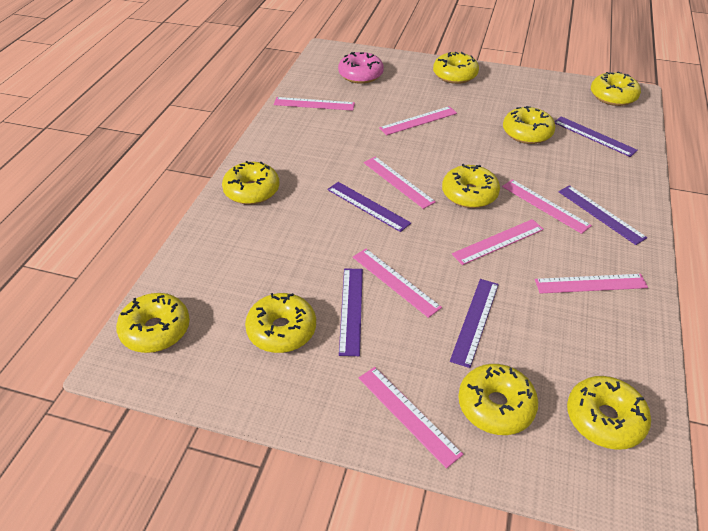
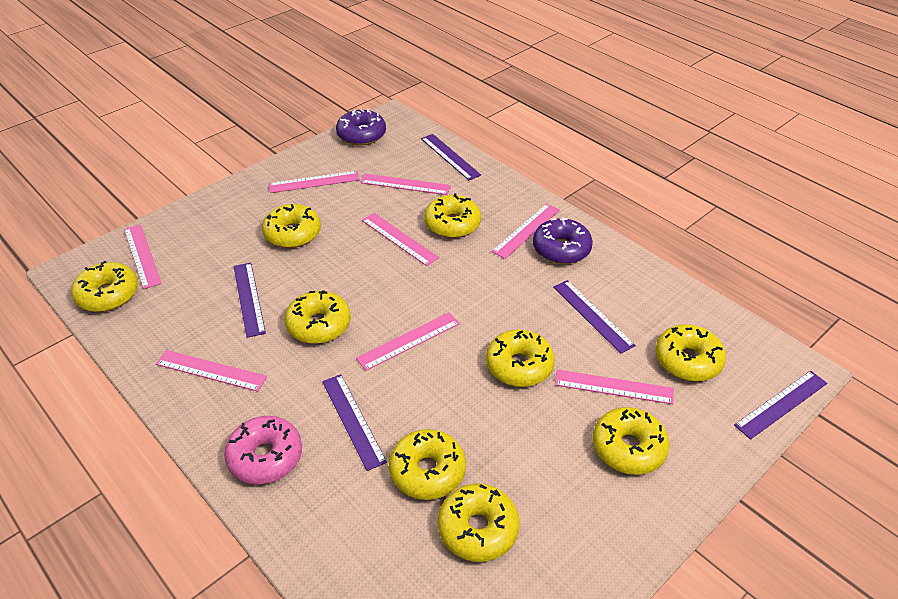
purple donut: none = 0 -> [336,109,386,146] [533,217,593,264] = 2

